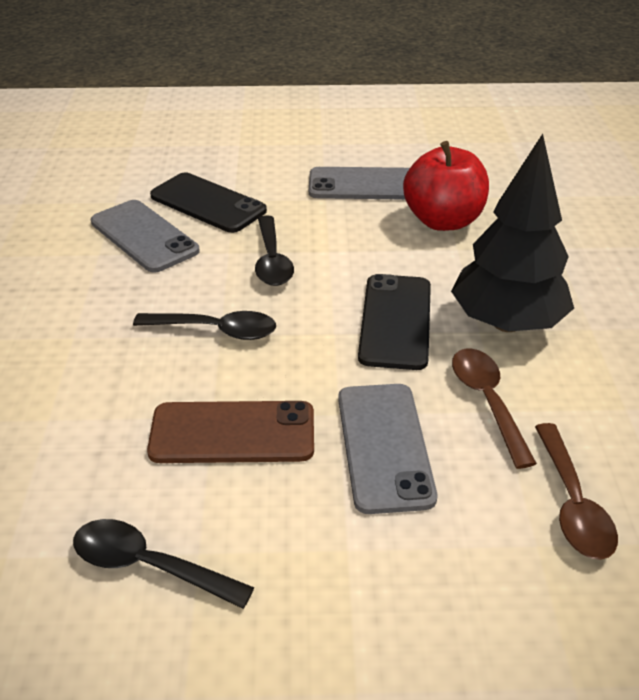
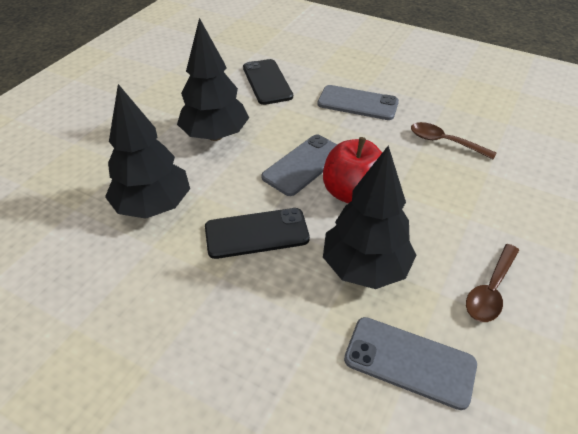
black spoon: [73,519,254,609] [133,311,276,340] [255,216,294,286] = 3 -> none = 0
black tree: [451,134,574,332] = 1 -> [105,84,190,219] [177,18,249,141] [323,145,416,289] = 3
brown phone: [147,401,314,463] = 1 -> none = 0

